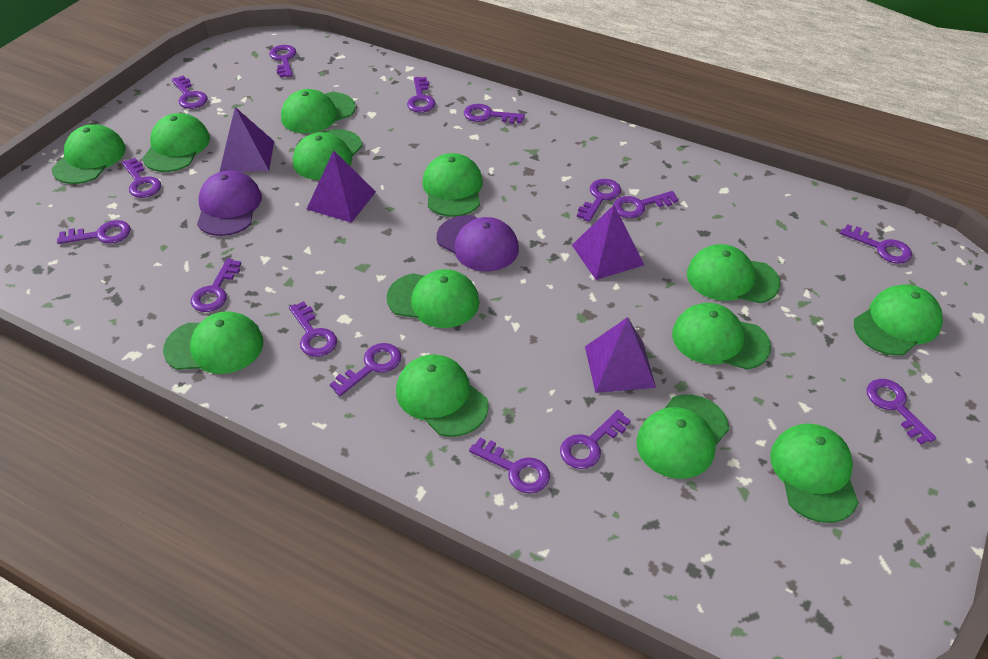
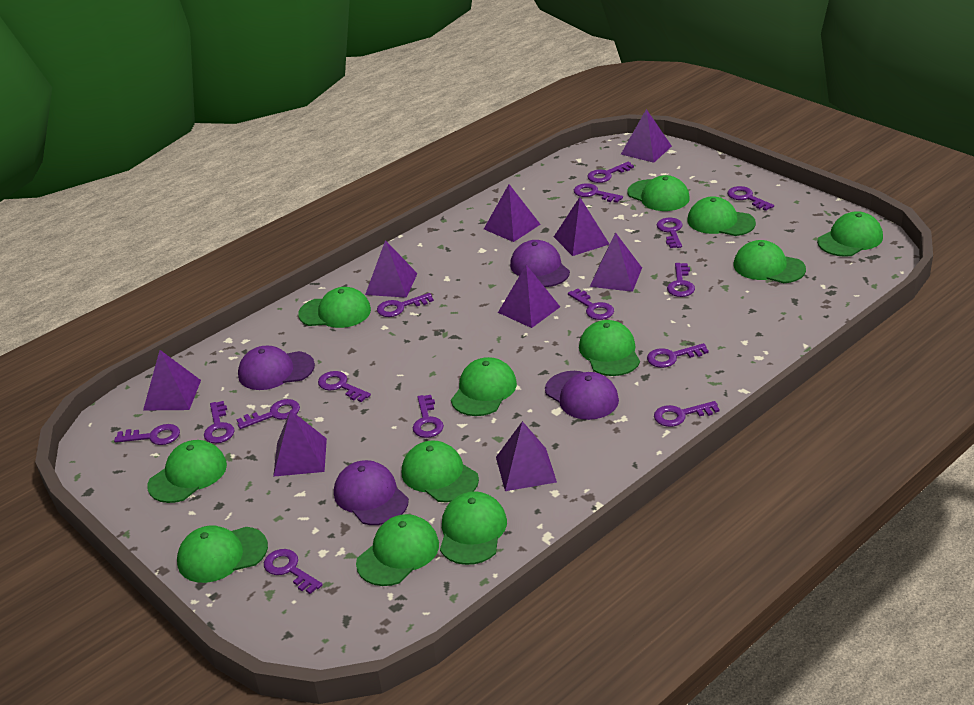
green cap: [52,124,126,184] [142,113,210,172] [163,311,263,374] [281,89,356,133] [293,129,362,180] [387,269,479,328] [396,354,489,437] [422,153,483,217] [636,395,729,479] [672,303,771,370] [687,244,780,303] [770,424,859,523] [854,284,943,356] = 13 -> [147,440,227,503] [177,526,268,583] [298,287,371,328] [356,514,439,586] [402,440,479,503] [440,491,507,565] [451,357,517,416] [579,320,640,376] [627,175,690,211] [687,196,756,236] [734,240,806,283] [817,211,883,257] = 12
purple cap: [197,170,262,236] [436,215,519,271] = 2 -> [238,346,315,390] [334,460,409,525] [510,240,570,287] [545,371,619,420] = 4
purple pyramid: [220,107,274,172] [307,150,376,223] [572,205,644,280] [585,317,656,393] = 4 -> [143,350,201,410] [273,410,327,477] [365,240,418,298] [484,184,541,242] [496,421,557,491] [498,265,560,328] [554,197,609,256] [590,232,642,292] [621,109,672,163] = 9

